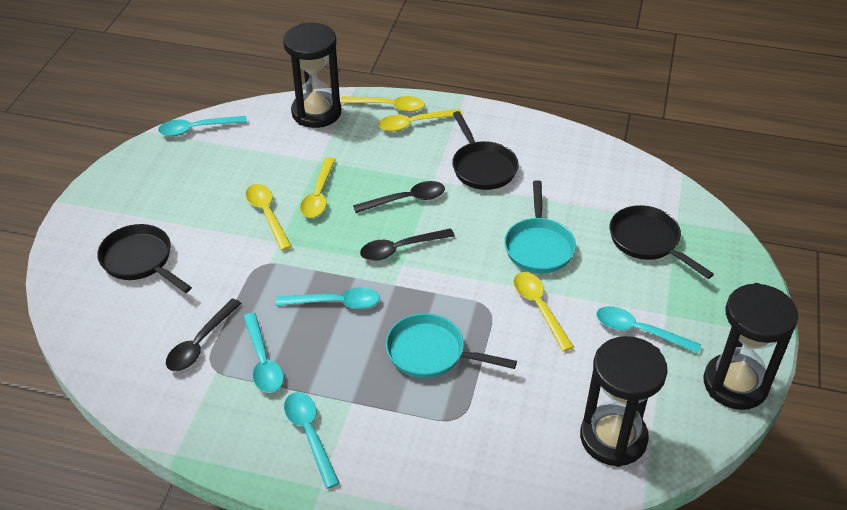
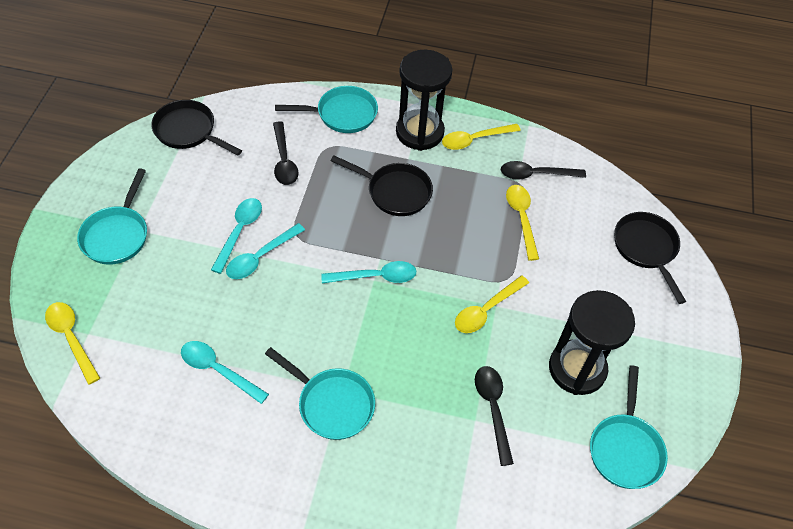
black hourglass: [283,23,342,128] [580,336,668,467] [704,283,798,410] = 3 -> [396,50,453,151] [549,290,635,395] = 2
turquoise pan: [386,313,517,378] [504,180,576,273] = 2 -> [77,168,147,265] [265,347,375,440] [275,86,378,133] [590,365,668,489] = 4
turquoise spoon: [158,116,247,136] [243,313,284,393] [276,287,380,309] [284,392,340,489] [596,306,701,354] = 5 -> [181,341,269,404] [211,198,262,274] [226,223,305,279] [321,261,416,284] = 4
yellow spoon: [246,184,292,251] [300,157,336,218] [340,96,425,112] [379,109,463,132] [513,272,574,352] = 5 -> [45,302,100,385] [442,124,521,150] [455,276,529,333] [506,185,539,261] = 4

